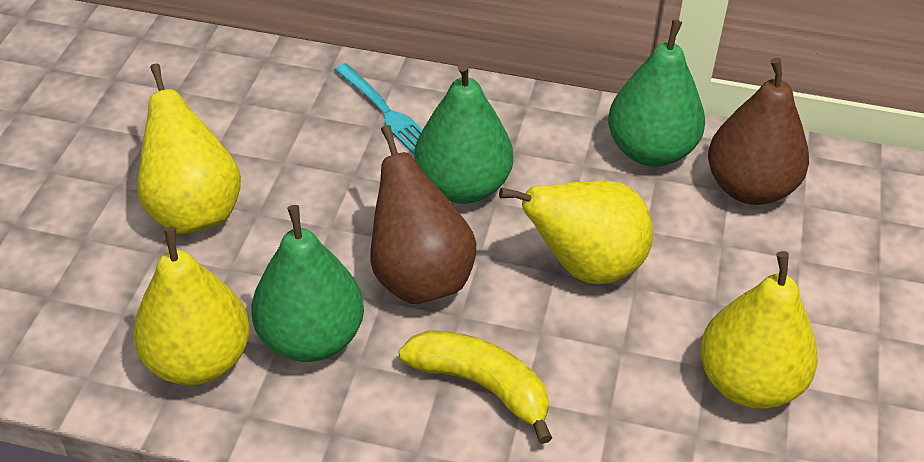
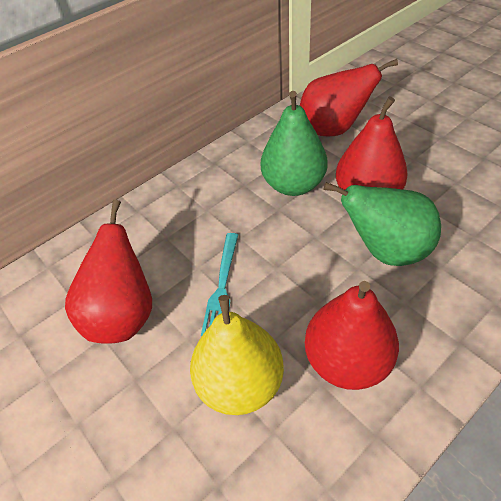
brown pear: [371,125,476,304] [708,57,809,205] = 2 -> none = 0
green pear: [251,205,364,362] [414,62,513,204] [608,20,705,167] = 3 -> [261,91,328,196] [324,182,441,266] = 2
red pear: none = 0 -> [65,200,152,344] [300,59,398,137] [305,281,399,390] [336,96,408,190] = 4
yellow banana: [398,330,552,444] = 1 -> none = 0
yellow pear: [133,227,250,385] [137,64,241,234] [499,180,653,284] [700,251,818,409] = 4 -> [190,295,284,415] = 1

